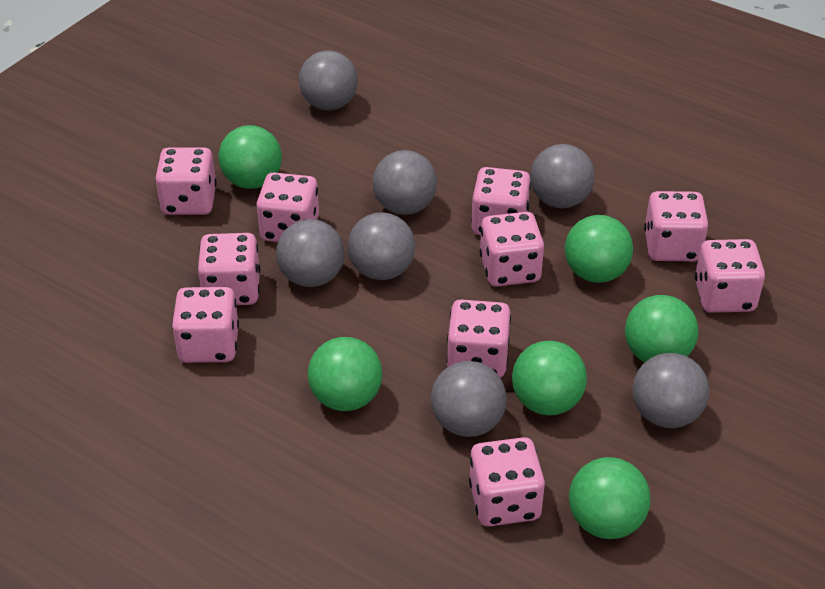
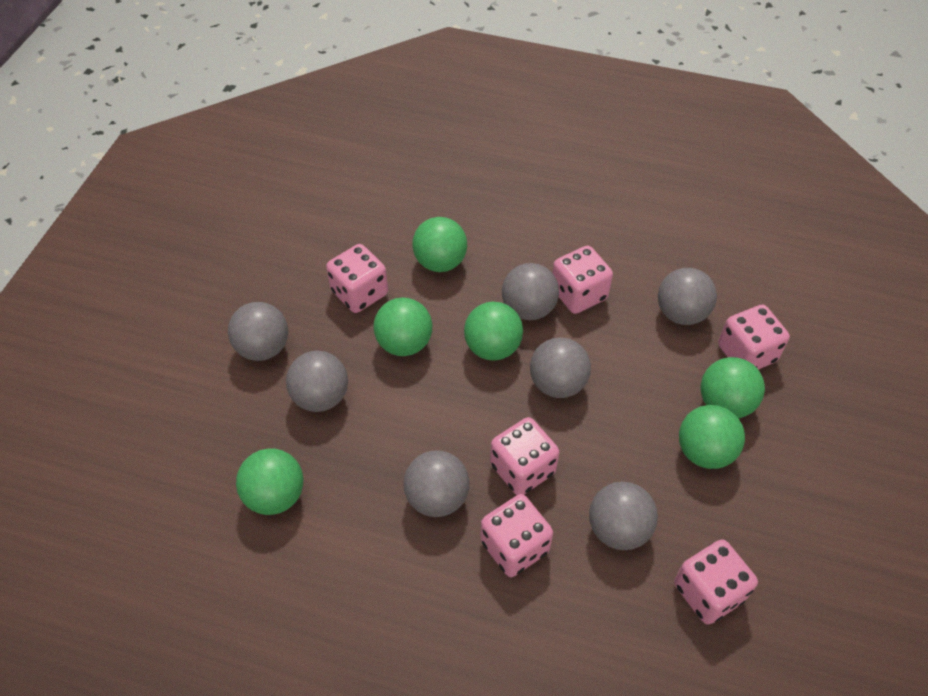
pink dice: [155,147,217,215] [172,287,239,363] [198,233,260,305] [256,172,319,242] [447,299,511,378] [469,437,545,527] [471,167,531,235] [480,212,544,287] [644,191,709,262] [695,239,765,313] = 10 -> [326,244,388,313] [480,494,553,577] [490,417,559,495] [553,246,613,314] [674,539,758,624] [718,304,790,370] = 6

